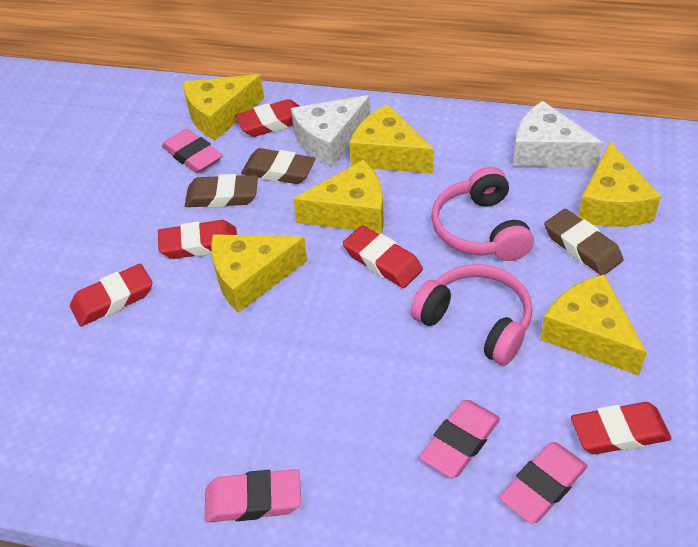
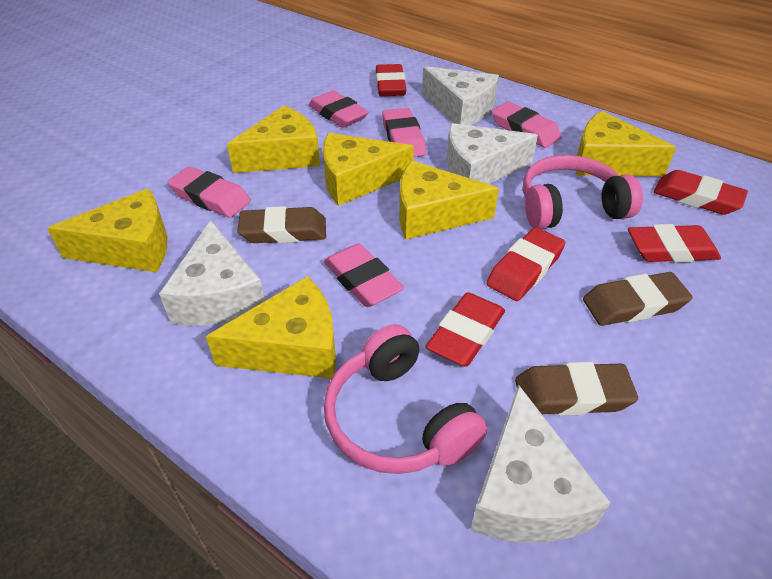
pink eraser: [162,129,223,173] [205,469,301,522] [419,400,500,478] [499,442,588,524] = 4 -> [168,166,251,218] [309,90,369,128] [324,244,404,307] [382,108,426,157] [492,102,561,148] = 5
white cheese: [291,95,371,167] [513,101,603,167] = 2 -> [159,220,265,326] [422,66,499,125] [447,123,538,184] [470,384,610,543] = 4

